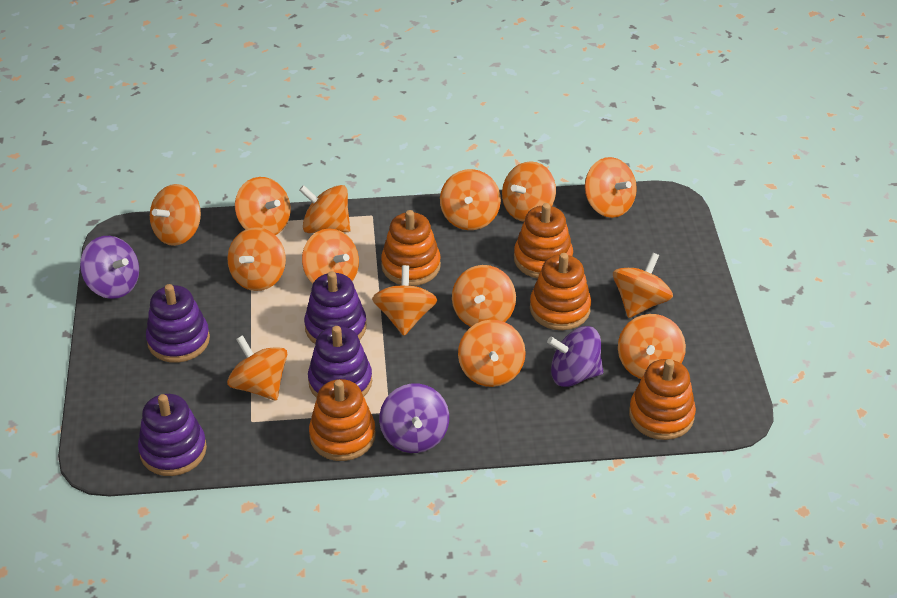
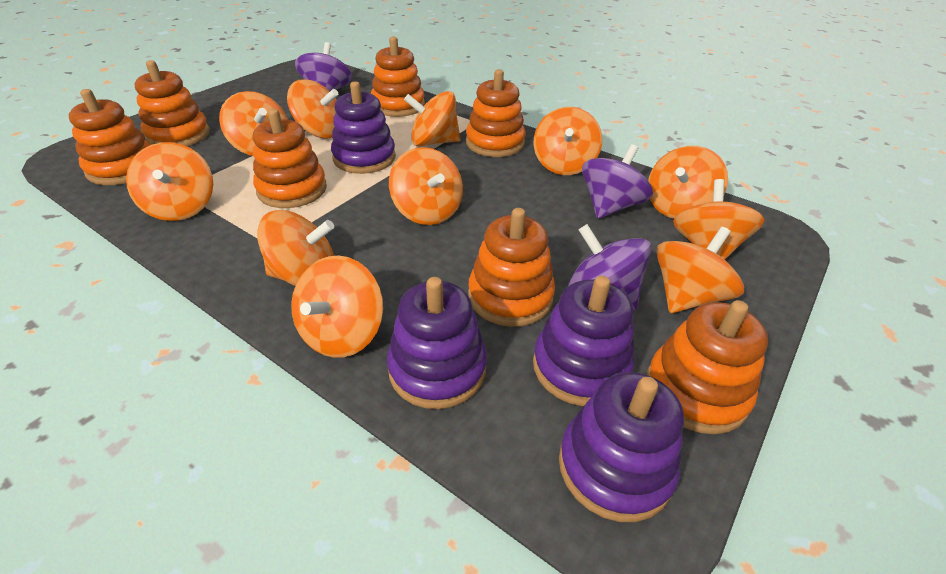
orange spinning top: [150,184,201,246] [227,227,286,291] [227,335,287,401] [235,177,290,235] [299,185,350,233] [302,228,359,284] [372,265,437,336] [440,169,501,230] [452,265,516,327] [458,320,526,387] [502,161,556,222] [585,157,637,218] [613,253,673,318] [618,314,686,379] = 14 -> [126,142,213,221] [219,91,288,156] [257,210,334,286] [287,79,338,139] [291,256,383,358] [389,147,463,225] [404,91,461,146] [534,107,602,175] [648,146,728,219] [656,227,744,313] [673,179,765,259] = 11
orange stacking toy: [309,379,376,461] [381,210,441,286] [514,203,573,278] [530,253,591,330] [629,359,696,440] = 5 -> [69,89,150,185] [135,60,210,146] [253,109,327,208] [371,36,425,117] [466,69,526,157] [468,208,555,327] [647,300,768,434] = 7

